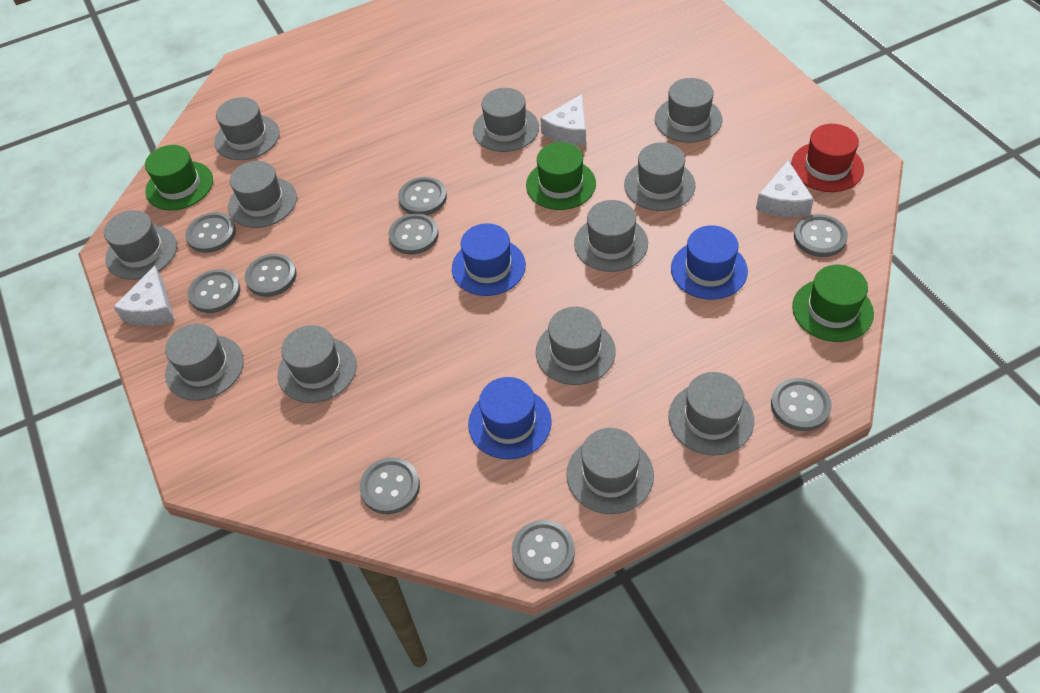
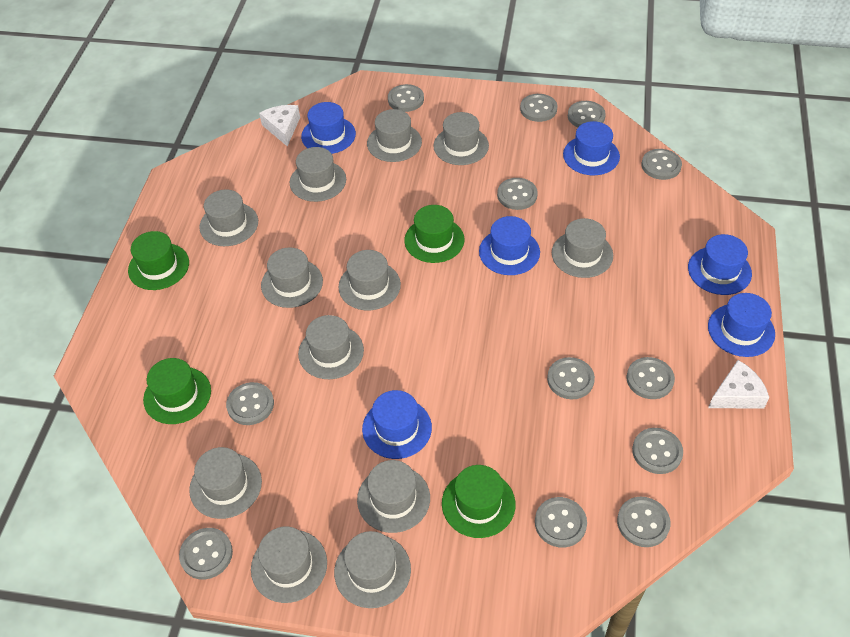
blue hat: [452,223,526,296] [468,377,552,459] [671,225,748,300] = 3 -> [301,102,356,154] [362,390,432,459] [479,216,540,275] [563,121,620,175] [688,234,752,295] [708,293,775,357] = 6
green hat: [145,145,213,211] [526,142,596,210] [792,265,874,342] = 3 -> [128,231,189,290] [143,358,211,424] [404,205,465,263] [442,465,515,538] = 4
grey button: [186,212,236,253] [188,269,240,313] [245,254,297,297] [360,457,420,514] [388,213,439,254] [398,177,447,215] [512,520,575,582] [771,378,832,431] [794,214,848,257] = 9 -> [179,528,233,580] [226,382,274,425] [388,84,424,112] [497,178,538,210] [520,94,557,122] [535,497,587,548] [547,357,595,399] [568,101,606,127] [617,497,671,547] [626,357,675,399] [632,428,683,474] [641,149,682,180] = 12
red hat: [791,124,864,192] = 1 -> none = 0
white cheese: [114,266,175,326] [540,94,586,146] [756,160,814,217] = 3 -> [259,105,300,146] [708,360,769,409] = 2

